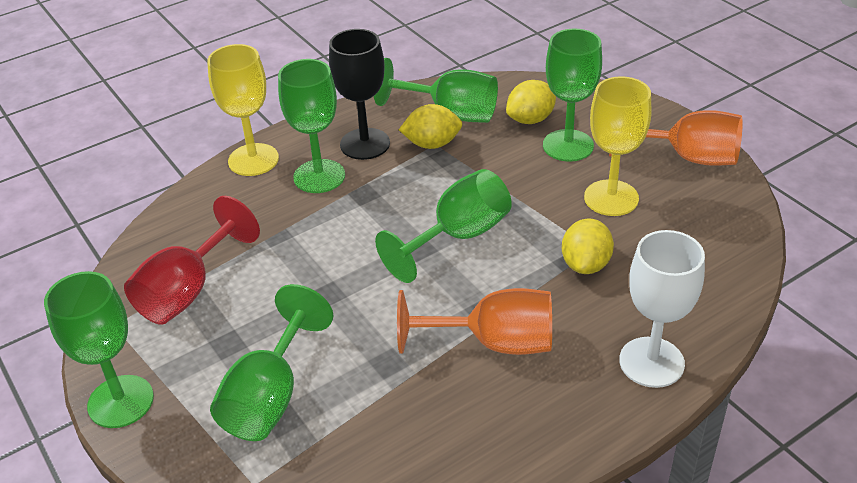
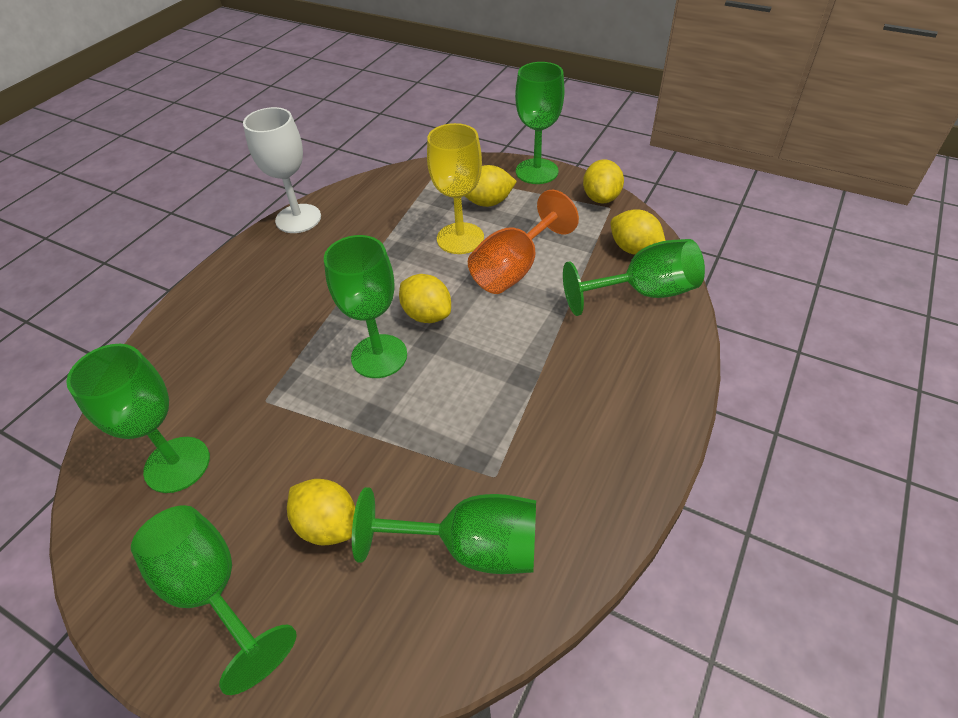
black goblet: [329,29,390,160] = 1 -> none = 0
orange goblet: [397,288,552,355] [609,110,743,166] = 2 -> [468,190,579,294] = 1
red goblet: [124,196,260,325] = 1 -> none = 0
yellow goblet: [207,44,279,176] [584,76,651,216] = 2 -> [427,123,484,254] = 1
yellow lemon: [399,104,463,149] [506,80,556,124] [562,218,614,274] = 3 -> [287,479,355,546] [399,274,451,323] [465,165,517,207] [583,159,624,204] [611,209,665,255] = 5

